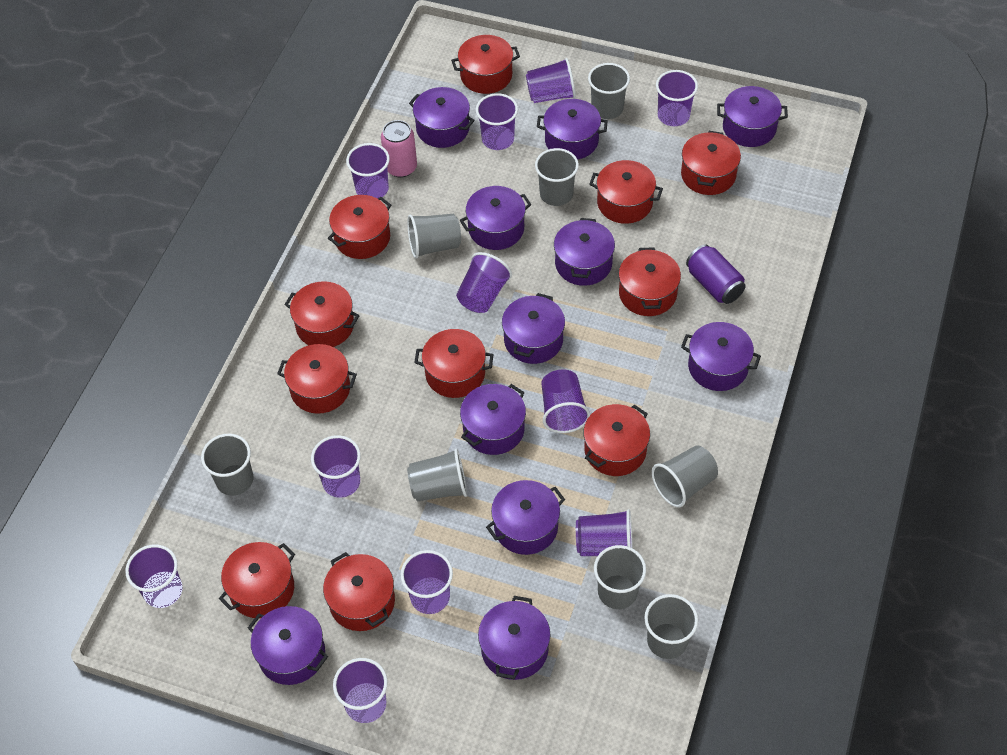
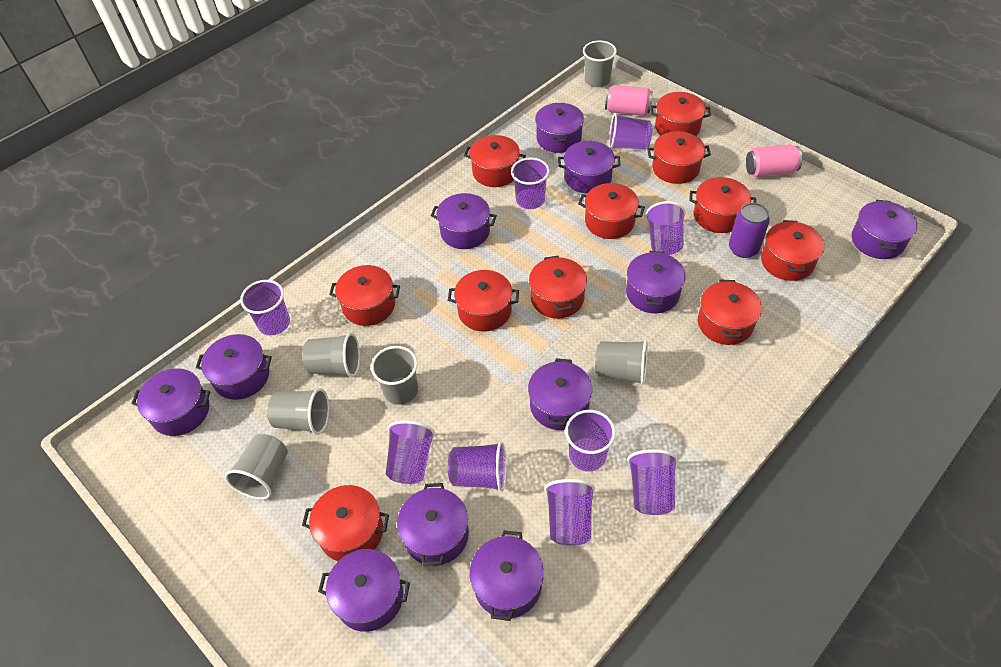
grey cup: [201,434,253,496] [407,214,461,258] [407,449,467,502] [535,148,579,206] [588,63,630,119] [594,545,646,609] [644,594,698,659] [652,445,718,508] = 8 -> [225,434,288,500] [267,388,329,435] [302,333,360,377] [371,346,418,405] [583,40,617,87] [595,340,648,385] = 6
pink can: [381,120,417,178] = 1 -> [605,85,653,116] [746,144,803,177] = 2
purple cup: [125,545,183,608] [311,435,361,498] [333,658,388,723] [346,143,390,199] [401,550,453,614] [456,252,512,313] [476,93,518,150] [526,58,576,103] [541,370,590,433] [576,509,633,556] [656,70,698,126] = 11 -> [240,280,290,335] [386,420,435,484] [448,441,506,491] [511,158,550,209] [545,479,595,546] [565,410,616,472] [609,113,653,149] [627,449,678,515] [645,201,686,255] = 9

